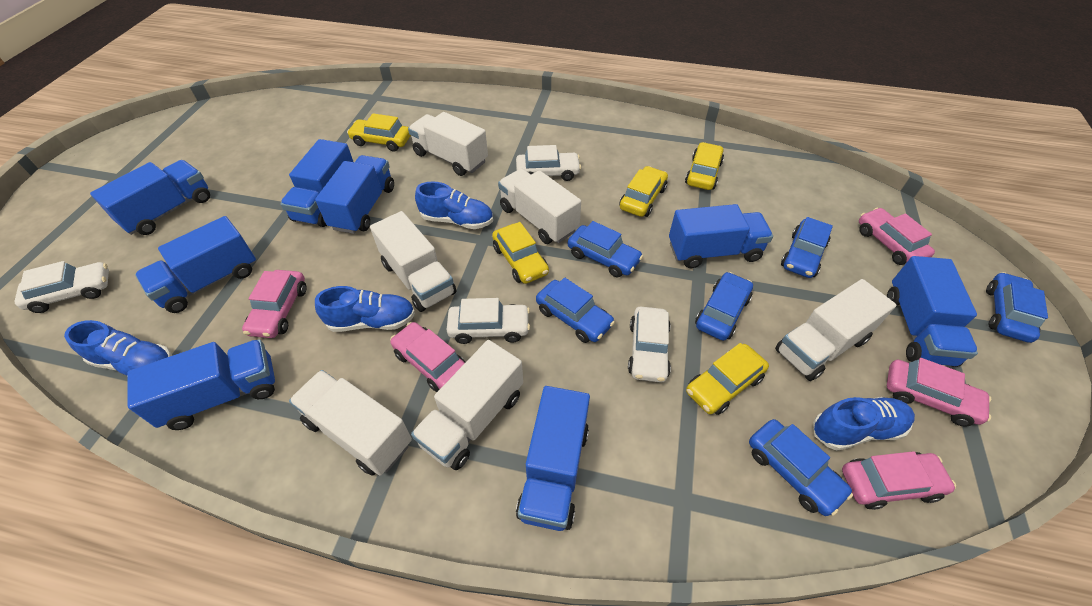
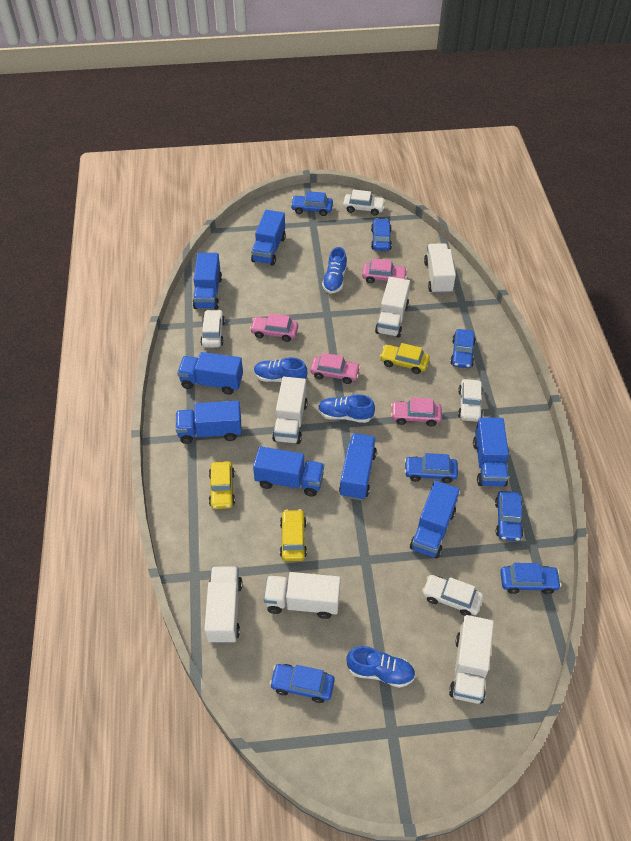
blue car: [536,278,615,343] [568,221,643,277] [695,272,753,341] [749,419,853,516] [781,217,833,278] [986,272,1048,343] = 6 -> [270,664,335,703] [291,191,333,216] [371,219,392,251] [404,453,458,483] [450,329,476,368] [495,491,524,541] [500,563,561,594] = 7
pink car: [242,270,307,338] [390,322,466,392] [842,451,956,510] [859,208,935,265] [887,358,991,427] = 5 -> [250,313,298,342] [310,353,361,384] [362,259,407,283] [391,398,442,426] = 4
yellow car: [347,113,411,151] [492,222,549,284] [619,166,668,217] [685,142,724,190] [686,343,769,415] = 5 -> [209,461,235,509] [280,509,307,561] [380,343,430,374] = 3

